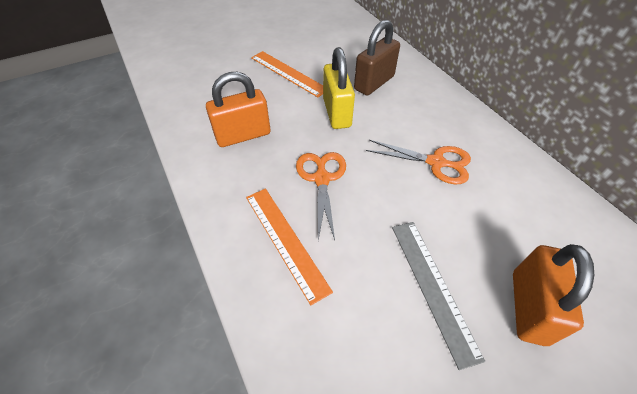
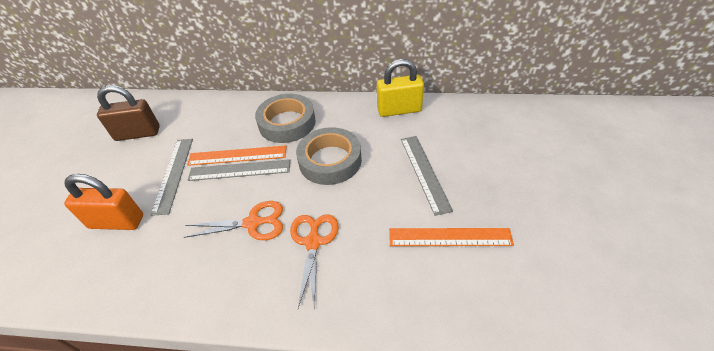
grey ruler: [392,222,485,370] = 1 -> [151,139,193,216] [188,159,290,181] [401,136,453,216] = 3
grey tape: none = 0 -> [255,94,316,143] [296,127,362,185] = 2
orange padlock: [206,72,271,147] [513,244,594,346] = 2 -> [64,174,143,230] = 1

